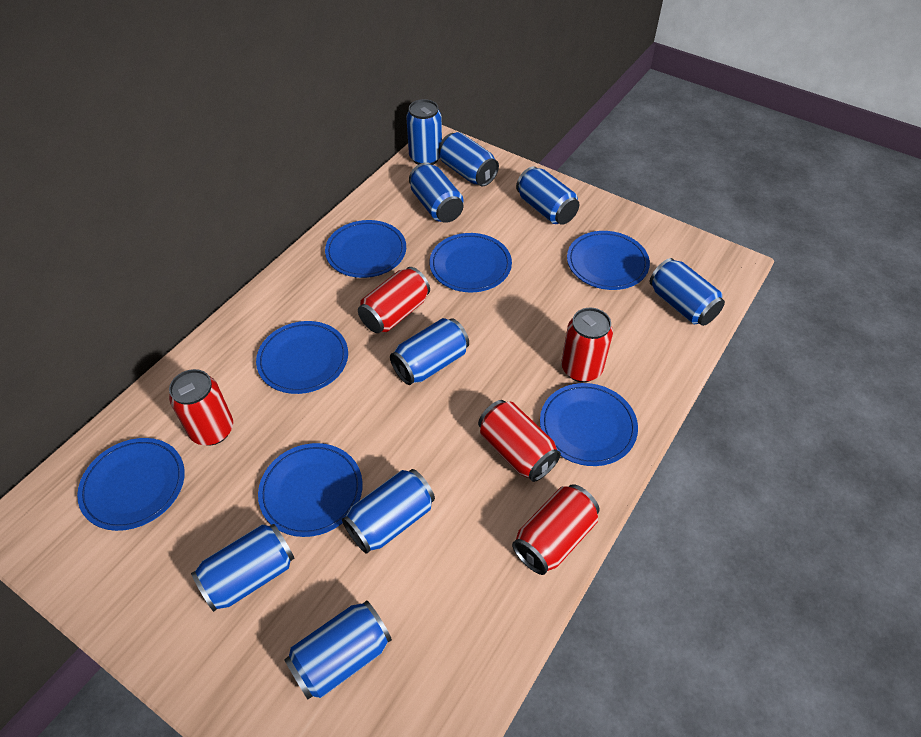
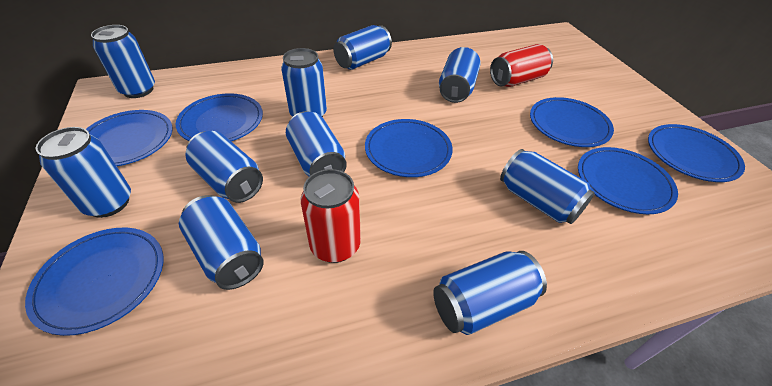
blue can: [191,524,294,612] [285,600,392,699] [342,469,435,554] [390,318,469,385] [406,99,442,165] [409,162,463,223] [439,132,499,186] [516,166,579,225] [650,258,725,326] = 9 -> [36,127,131,218] [91,25,155,98] [179,195,264,290] [185,131,263,203] [281,48,327,117] [286,111,347,176] [333,25,392,70] [433,251,547,335] [439,47,481,103] [500,149,595,224] = 10
red can: [169,369,233,446] [358,267,430,333] [478,400,561,482] [512,484,600,575] [561,307,613,382] = 5 -> [301,169,361,263] [490,44,553,87] = 2

